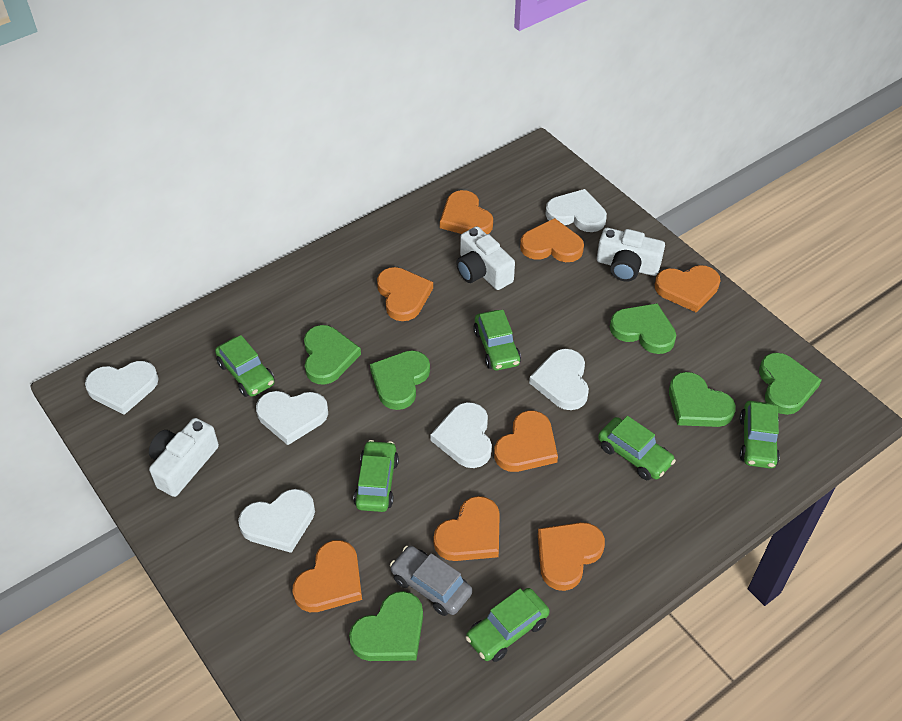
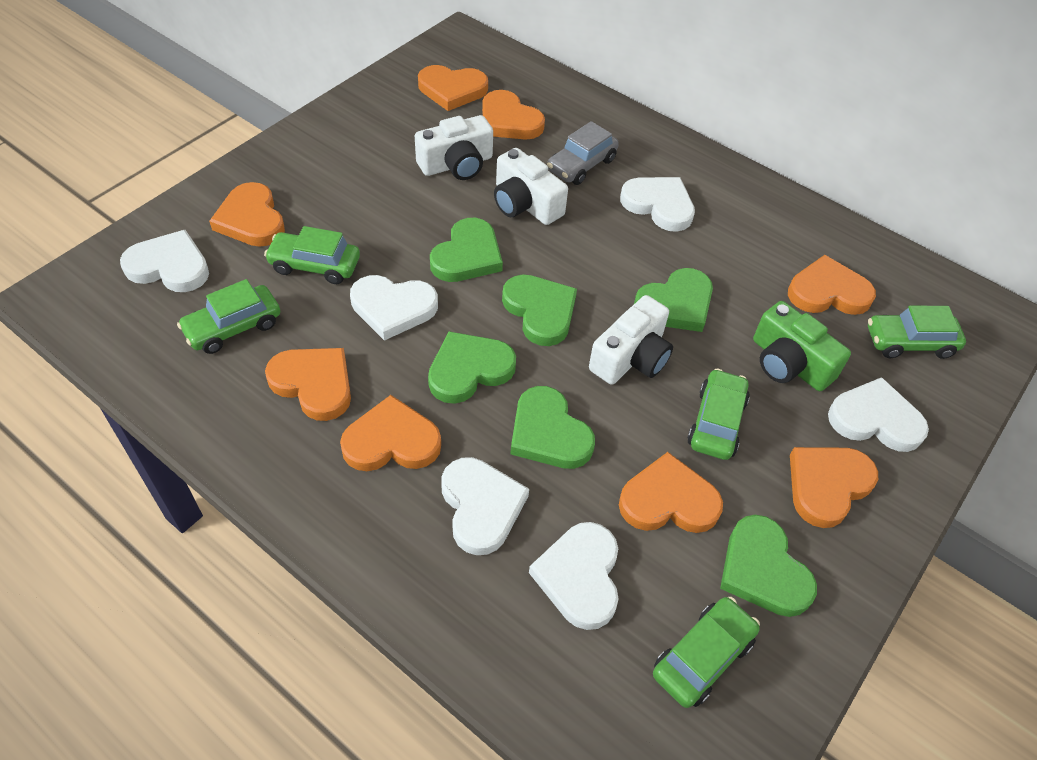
green camera: none = 0 -> [753,301,851,391] = 1
green car: [215,335,274,397] [354,440,399,512] [465,588,550,662] [473,310,521,370] [598,416,676,480] [740,401,780,469] = 6 -> [177,279,280,354] [264,226,360,284] [653,597,760,708] [687,369,750,460] [868,305,966,359] = 5

